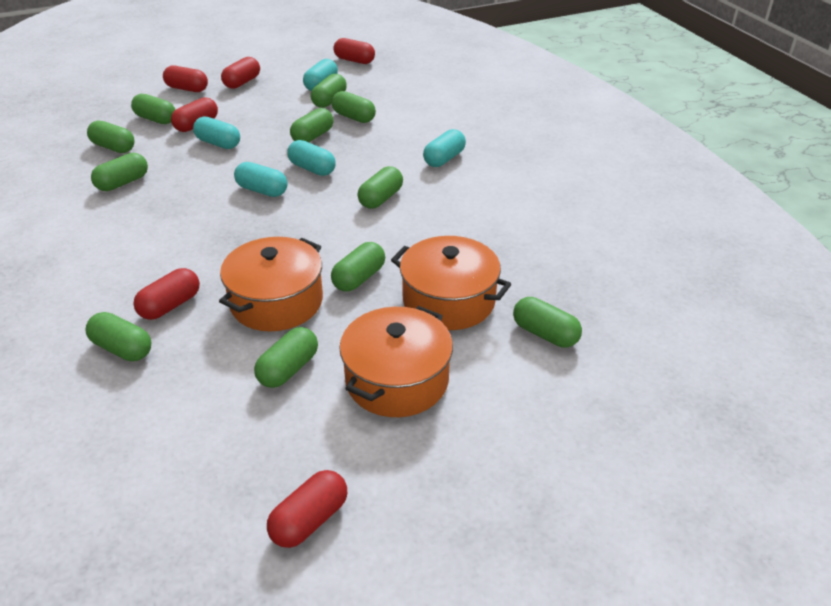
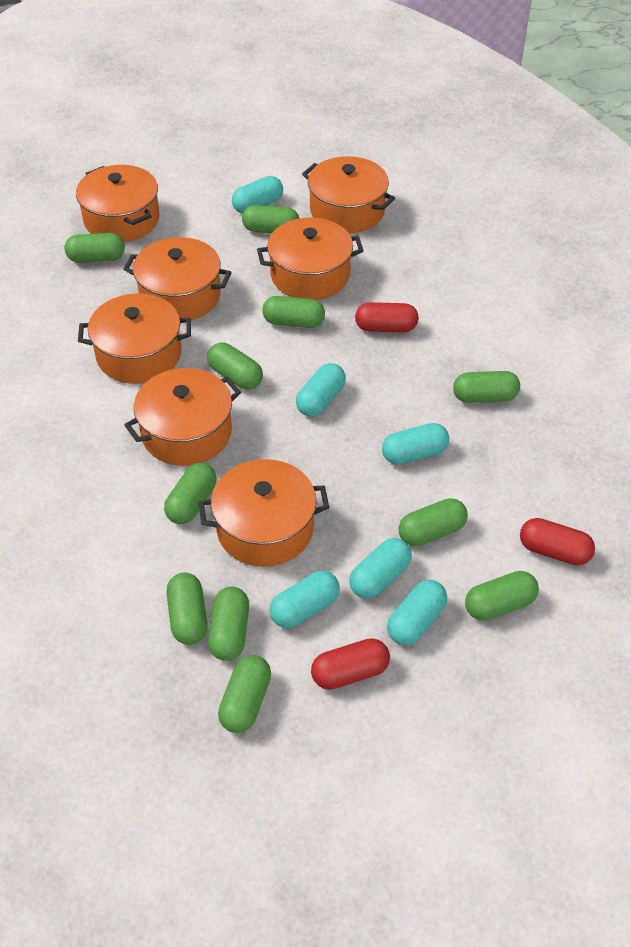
orange pot: [219,237,323,331] [339,306,453,417] [391,236,511,330] = 3 -> [76,165,160,242] [78,294,191,384] [123,237,232,320] [124,368,241,466] [199,459,329,567] [257,218,364,300] [302,156,395,233] = 7
red capsule: [133,268,200,320] [163,65,208,92] [171,97,218,132] [221,57,260,89] [267,470,347,548] [334,38,375,64] = 6 -> [311,638,390,690] [355,302,419,332] [520,518,595,566] = 3
turquoise capsule: [193,116,240,149] [234,162,288,197] [287,140,336,176] [303,59,338,91] [423,129,466,167] = 5 -> [232,176,283,213] [269,571,340,628] [296,363,346,416] [349,538,412,599] [382,423,449,465] [387,580,447,645] = 6

